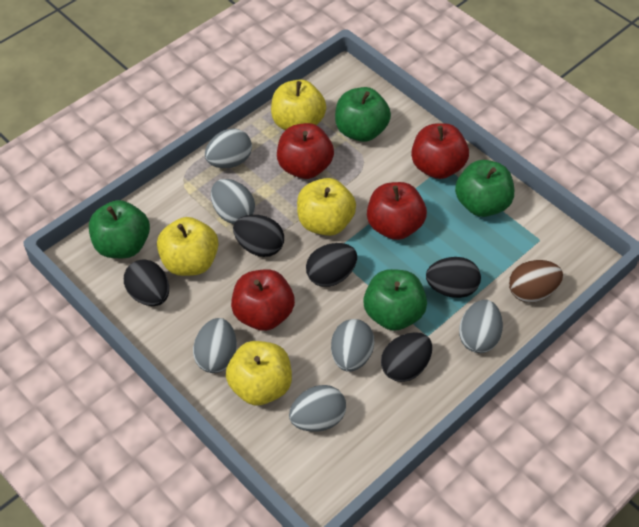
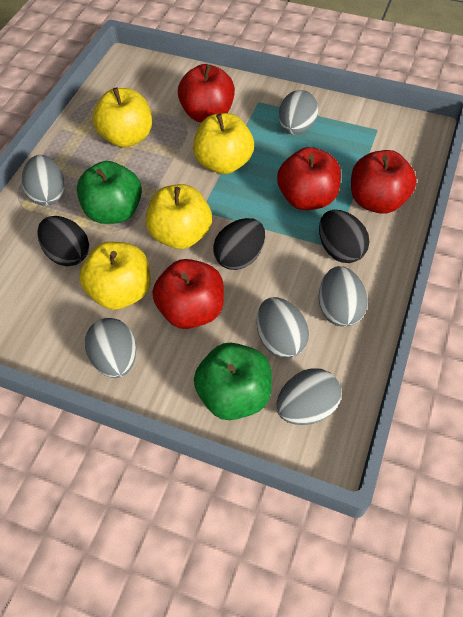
black egg: [124,259,169,306] [233,215,284,257] [306,243,357,287] [381,332,432,382] [426,257,481,298] = 5 -> [37,216,89,266] [213,218,265,270] [319,210,369,263] = 3
brown egg: [509,260,563,303] = 1 -> none = 0
green apple: [89,200,150,258] [335,87,391,142] [363,269,427,331] [455,160,514,217] = 4 -> [77,161,142,224] [194,343,272,420] = 2

